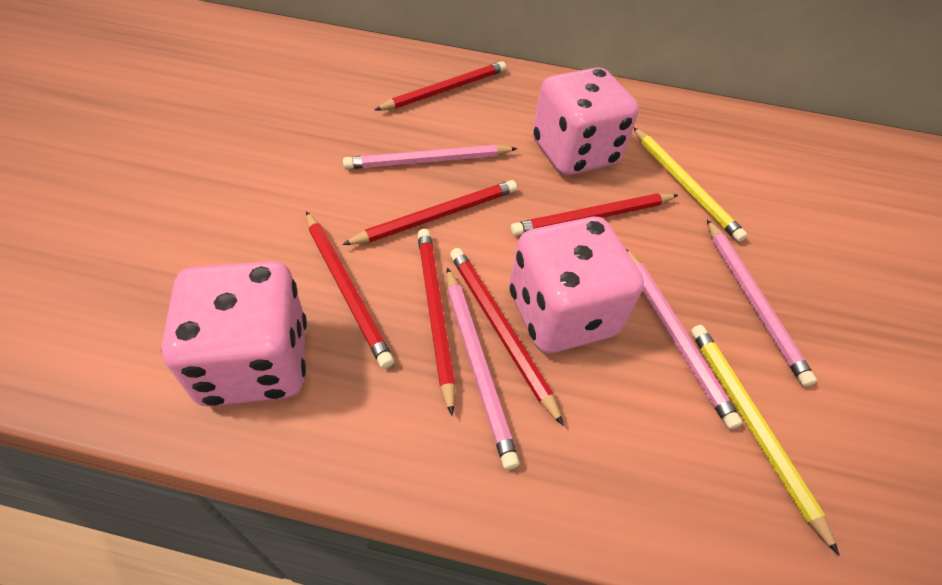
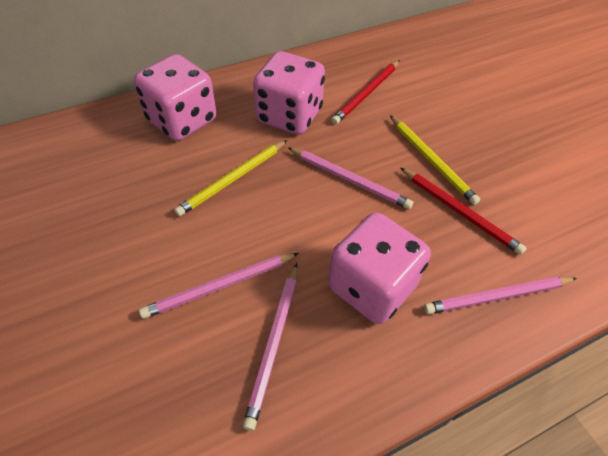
red pencil: [306,211,394,369] [342,180,517,245] [375,61,506,111] [417,229,456,416] [450,248,564,426] [511,193,678,236] = 6 -> [331,60,400,125] [401,168,526,255] = 2

